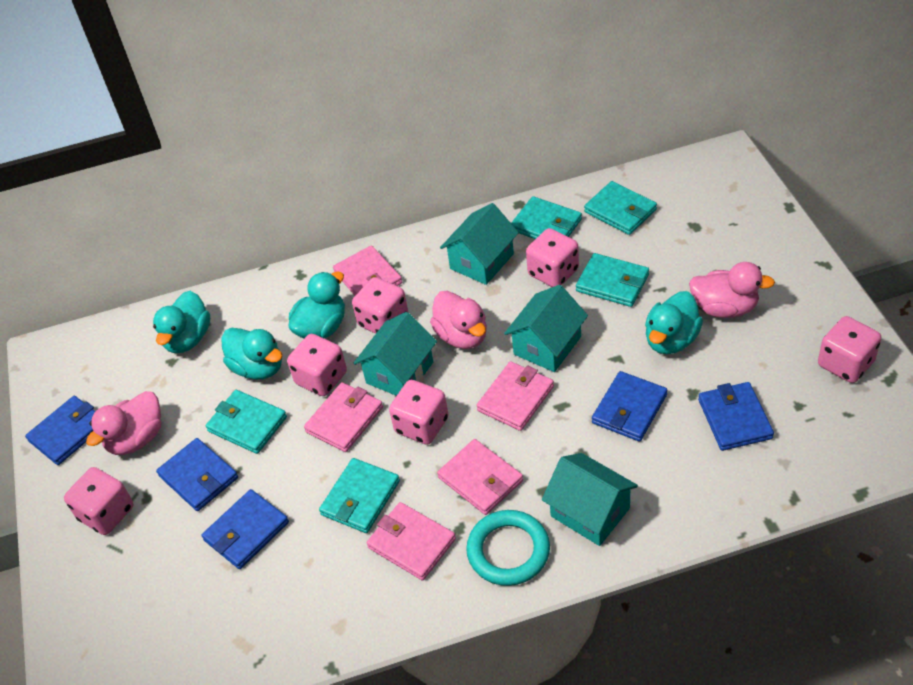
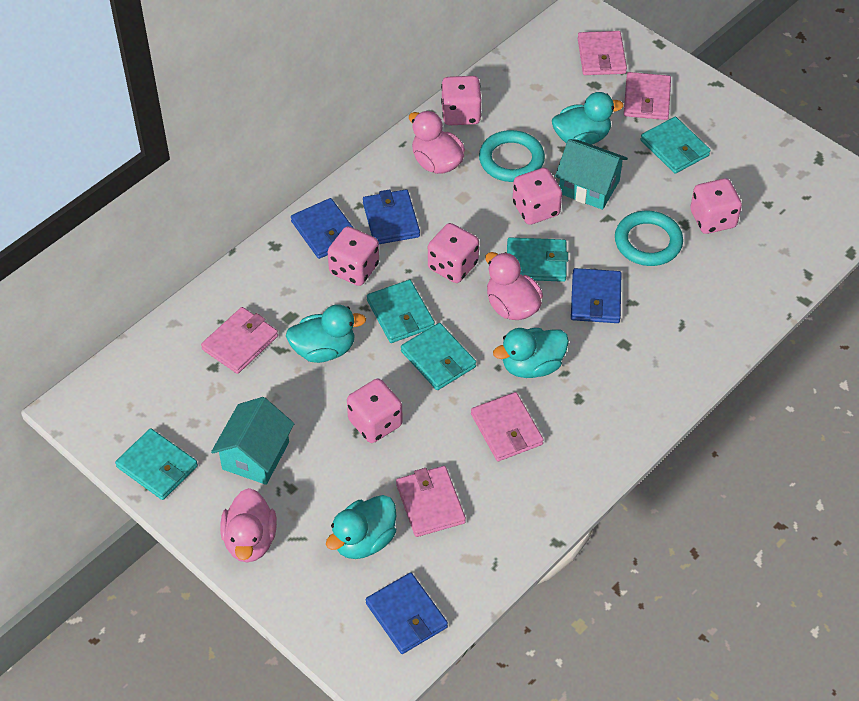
blue wallet: [25,396,96,465] [156,438,238,511] [201,489,289,569] [592,371,667,442] [698,382,774,451] = 5 -> [291,198,353,259] [363,189,420,244] [366,572,448,654] [571,268,622,323] = 4
turquoise house: [353,312,437,396] [440,203,519,285] [504,285,588,372] [542,453,638,546] = 4 -> [211,397,294,485] [555,139,628,210] = 2
turquoise ring: [466,510,550,586] = 1 -> [479,130,545,182] [615,211,683,266] = 2

